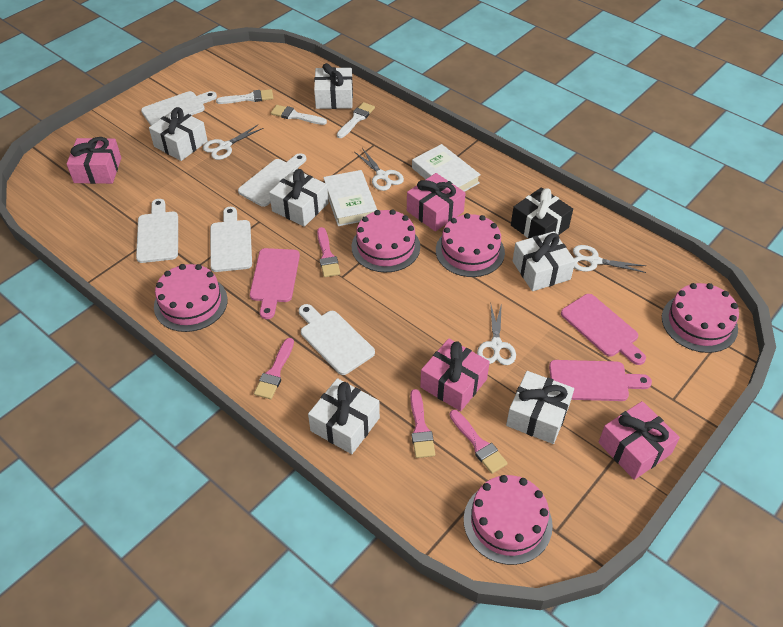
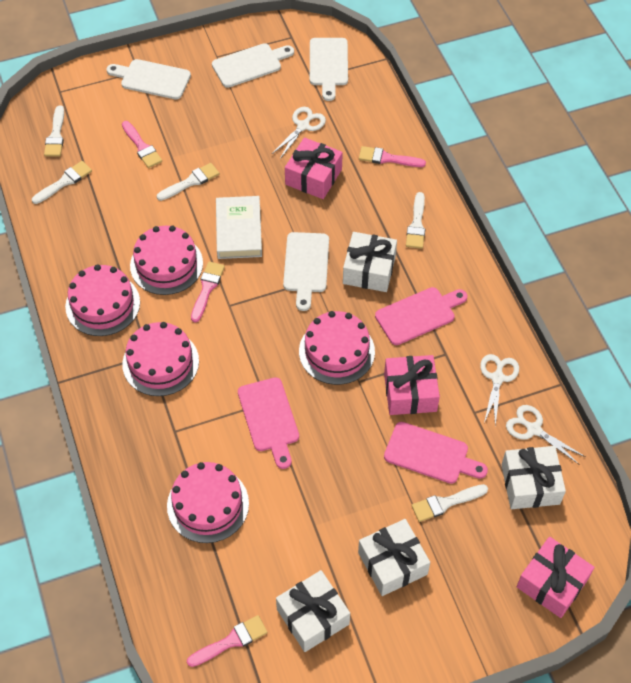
black gift: [511,187,573,238] = 1 -> none = 0
pink gift: [67,137,121,184] [407,173,466,232] [420,338,490,411] [599,401,680,480] = 4 -> [285,137,343,199] [384,355,440,415] [517,537,595,618] = 3
white book: [323,170,377,226] [412,144,481,192] = 2 -> [216,196,262,259] = 1
white brush: [216,89,273,104] [271,105,327,125] [337,102,375,138] = 3 -> [32,161,92,204] [44,105,64,156] [157,163,219,201] [406,192,425,249] [412,484,488,522] = 5
white cutting board: [136,199,178,263] [141,91,217,125] [210,207,252,272] [238,153,306,207] [299,304,375,375] = 5 -> [106,59,191,99] [212,43,294,88] [283,232,329,311] [310,38,348,101] = 4
white gift: [149,107,208,161] [269,169,329,227] [308,378,380,454] [314,63,353,109] [506,371,574,444] [513,231,575,291] = 6 -> [276,570,350,652] [343,232,397,292] [358,519,430,596] [502,446,566,509] = 4
white scissors: [203,125,264,160] [355,148,404,191] [477,303,516,365] [573,245,646,273] = 4 -> [272,107,326,159] [480,354,519,426] [506,405,586,465] = 3

